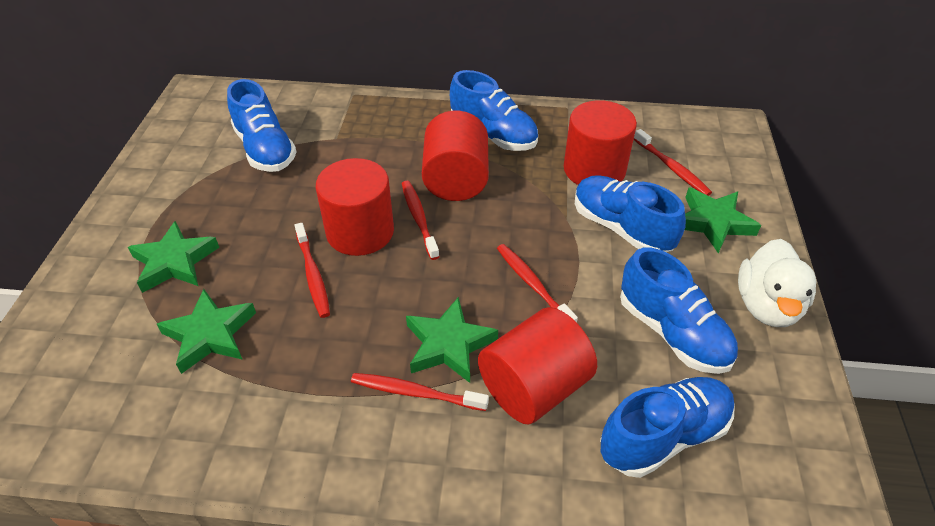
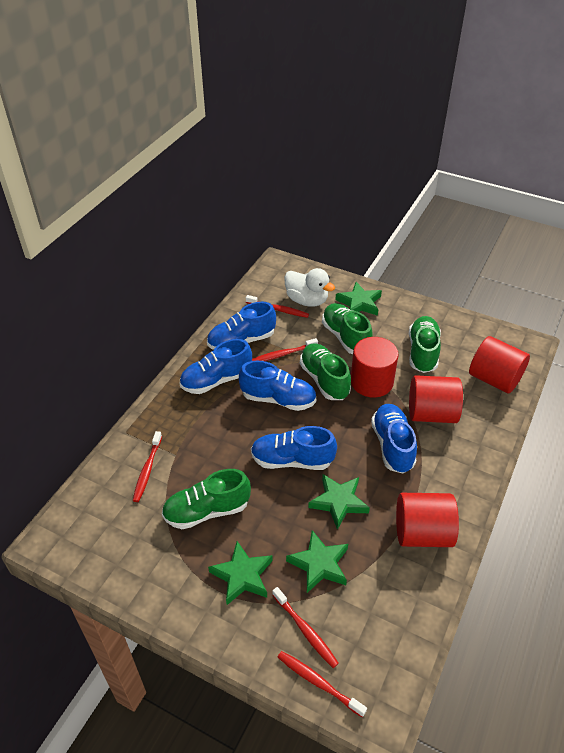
green shoe: none = 0 -> [162,469,251,529] [300,343,351,400] [322,303,373,354] [409,316,441,373] = 4

